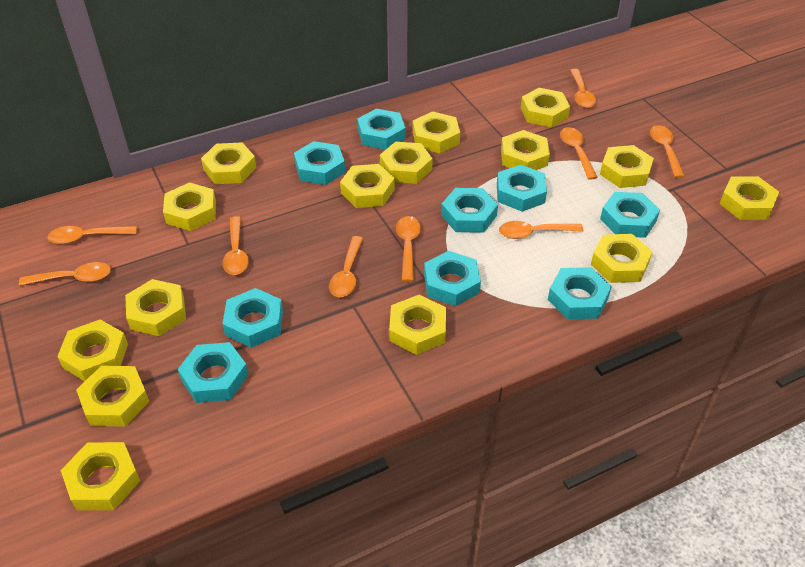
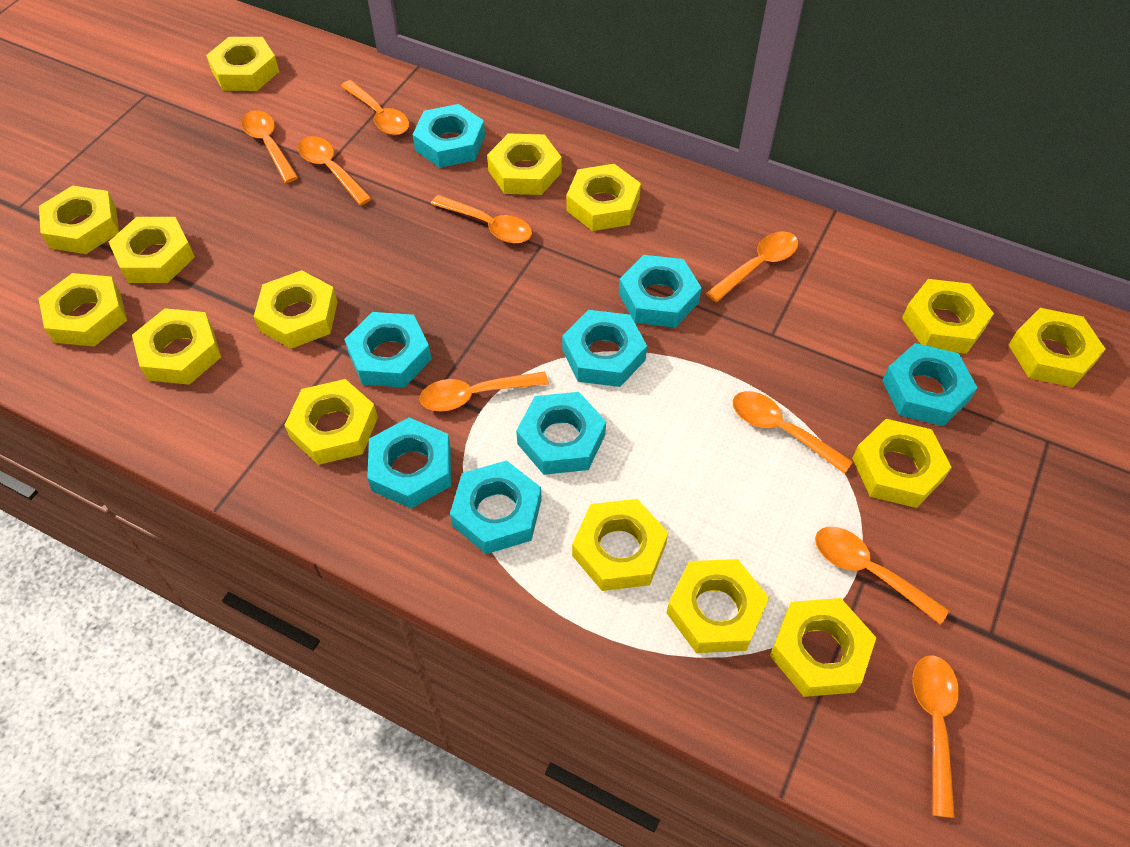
turquoise nut: [178,342,248,403] [222,288,283,348] [294,141,345,185] [357,109,406,150] [424,251,481,306] [441,188,498,233] [497,164,547,212] [548,267,612,319] [600,192,660,238] = 9 -> [344,312,432,388] [367,418,451,509] [413,104,485,168] [450,460,542,554] [516,392,606,475] [562,310,647,387] [619,255,702,328] [882,343,978,426] = 8

